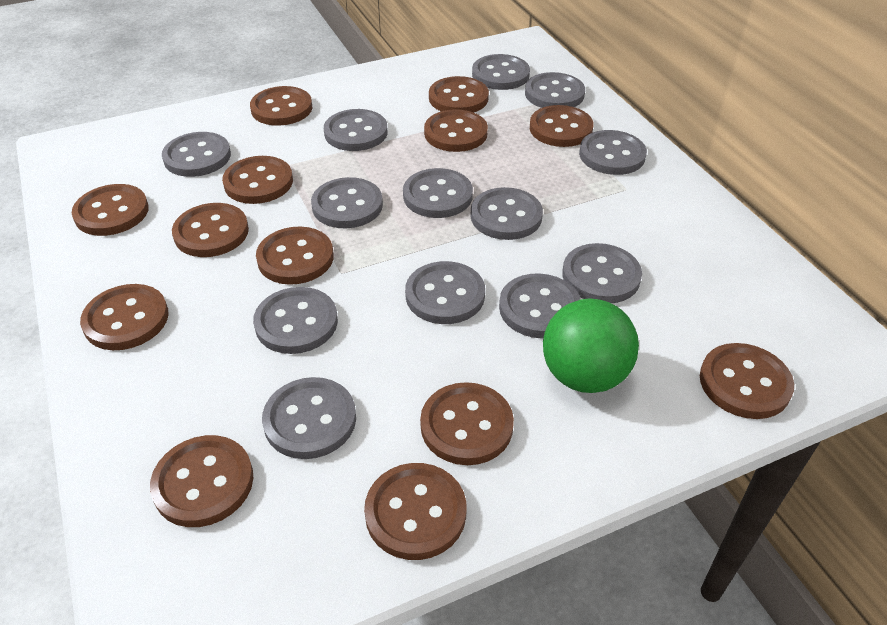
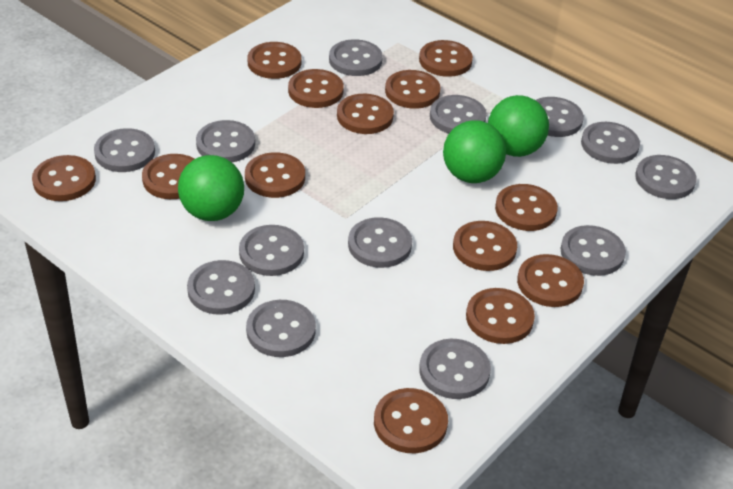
green ball: [543,298,639,393] = 1 -> [178,155,244,221] [443,120,506,183] [488,95,549,157] = 3

